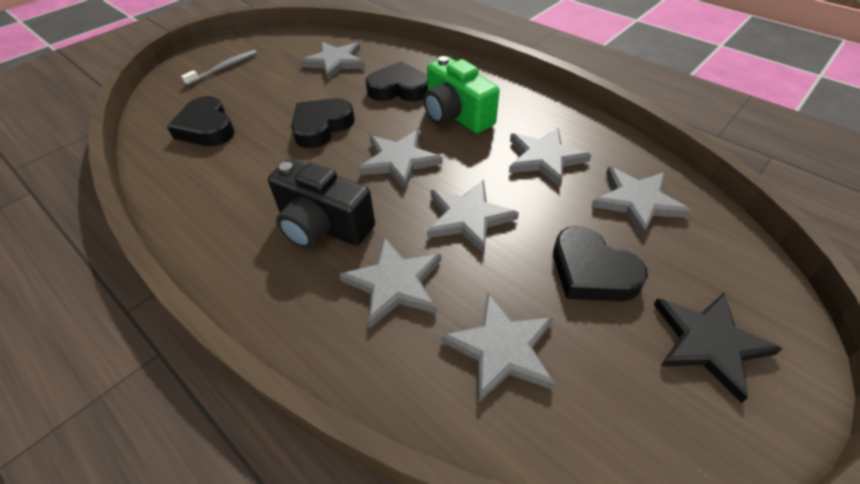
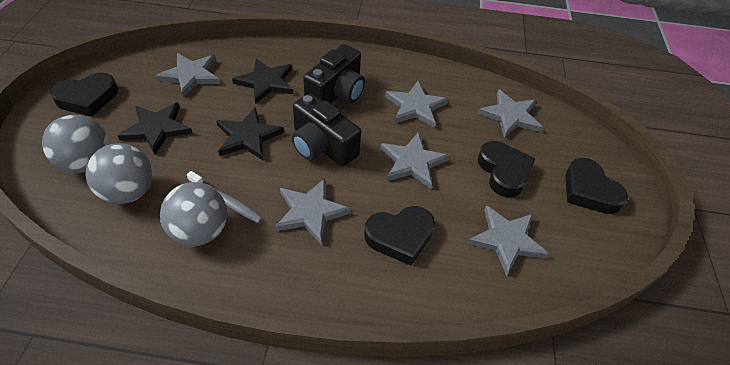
black camera: [268,159,375,249] = 1 -> [292,93,361,167] [303,44,365,104] = 2
black star: [654,293,782,403] = 1 -> [117,102,192,155] [216,107,284,160] [232,58,293,104] = 3
green camera: [423,56,499,134] = 1 -> none = 0
grey ball: none = 0 -> [42,115,109,173] [85,143,153,204] [160,182,227,246] = 3
grey star: [300,42,365,80] [339,237,441,328] [358,130,443,190] [427,180,519,254] [441,292,556,403] [509,128,591,188] [591,167,692,237] = 7 -> [156,53,221,98] [275,178,351,245] [380,133,450,189] [385,81,449,128] [467,205,549,276] [477,89,543,138] = 6

